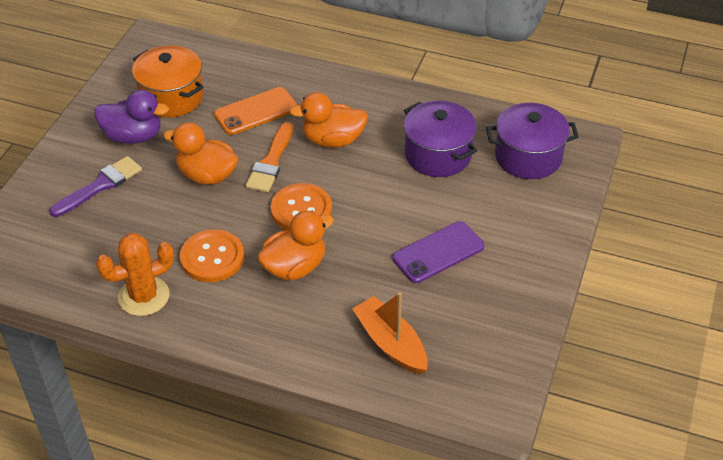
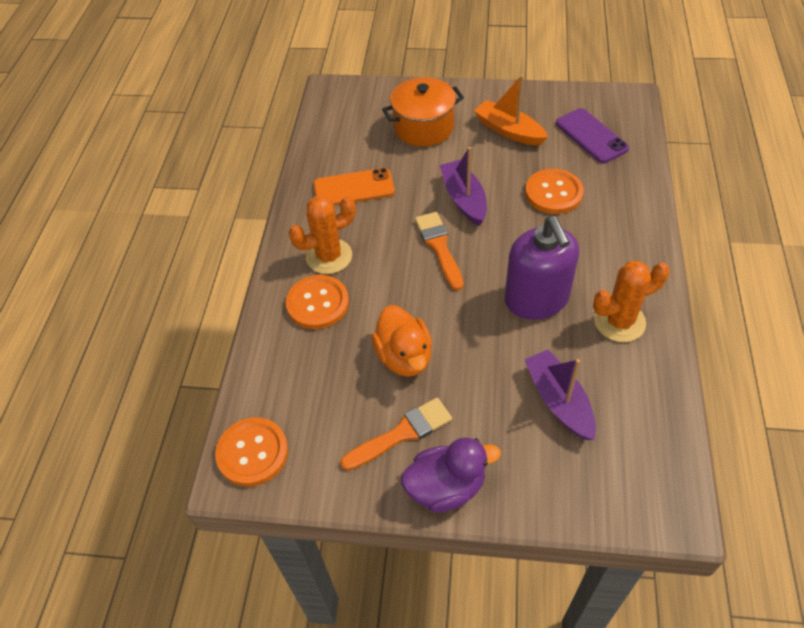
orange brush: [246,122,293,192] = 1 -> [340,397,452,471] [415,212,463,291] = 2
orange button: [180,229,244,282] [271,183,332,230] = 2 -> [215,417,288,487] [286,275,349,329] [525,169,584,214] = 3
orange cactus: [96,233,174,316] = 1 -> [289,196,356,274] [593,261,670,342] = 2
orange duck: [163,122,239,185] [257,211,334,280] [289,92,368,148] = 3 -> [371,305,432,377] = 1
purple boat: none = 0 -> [440,147,487,226] [524,350,596,440] = 2
purple brush: [49,156,142,217] = 1 -> none = 0
purple pot: [404,101,477,177] [486,103,579,179] = 2 -> none = 0
purple soap dispenser: none = 0 -> [505,216,579,320] = 1

